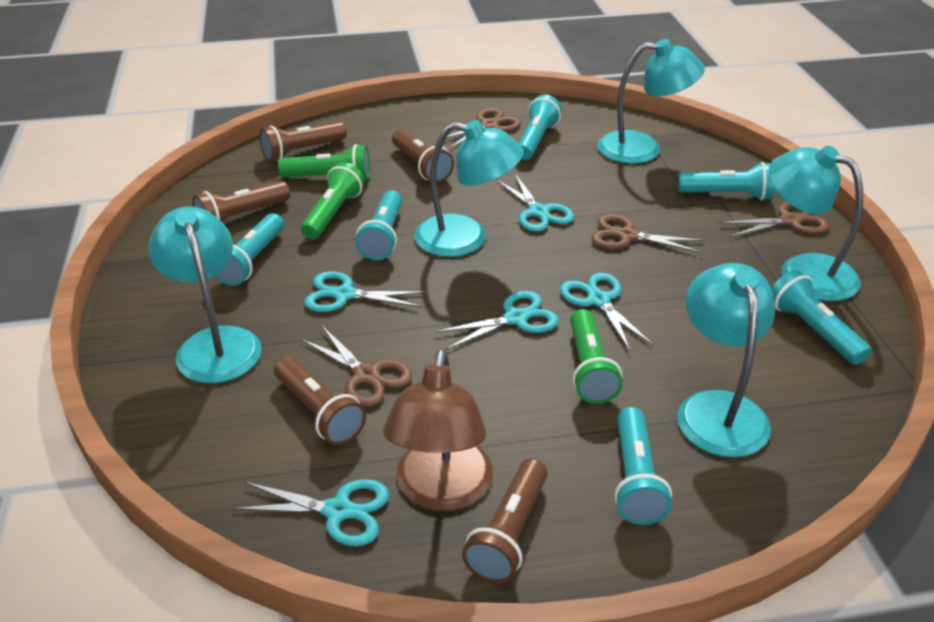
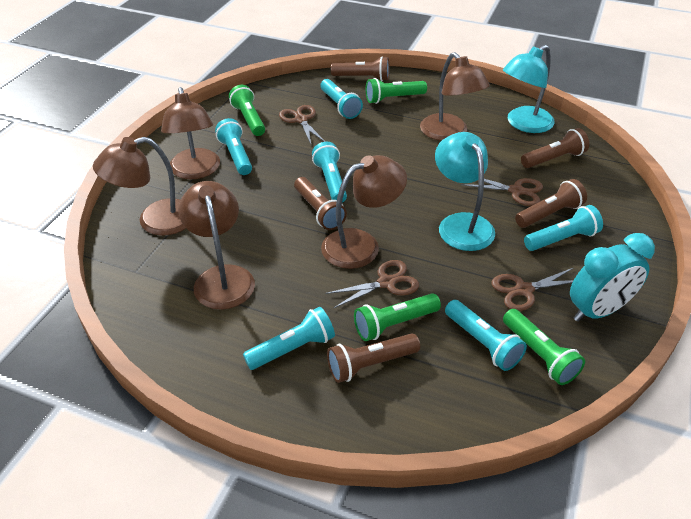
brown lamp: [383,348,493,511] = 1 -> [93,137,186,235] [161,87,220,180] [178,181,255,310] [321,155,407,269] [420,52,490,141] = 5
green flashlight: [278,144,370,180] [301,162,365,240] [570,309,623,404] = 3 -> [229,85,265,136] [354,293,441,341] [366,78,427,104] [503,309,585,385] = 4
turquoise clock: none = 0 -> [570,233,655,322] = 1
turquoise lamp: [148,206,262,383] [414,120,524,257] [597,39,705,164] [677,263,775,457] [769,146,863,301] = 5 -> [435,132,495,251] [503,45,555,133] = 2
turquoise scissors: [233,479,390,546] [304,271,426,312] [435,291,559,350] [496,174,574,232] [560,273,654,351] = 5 -> none = 0

